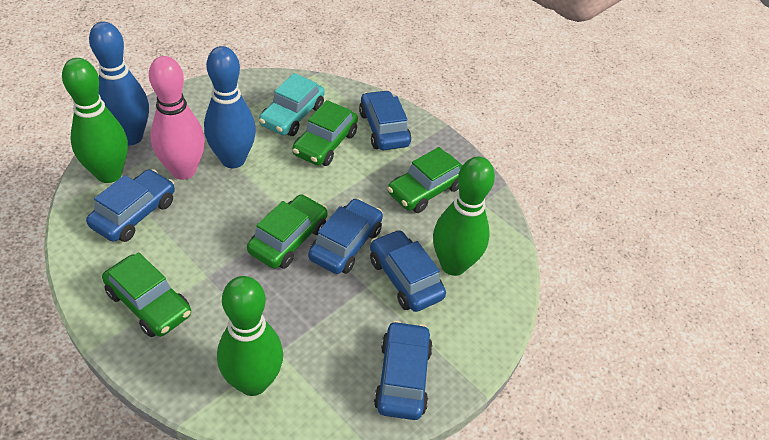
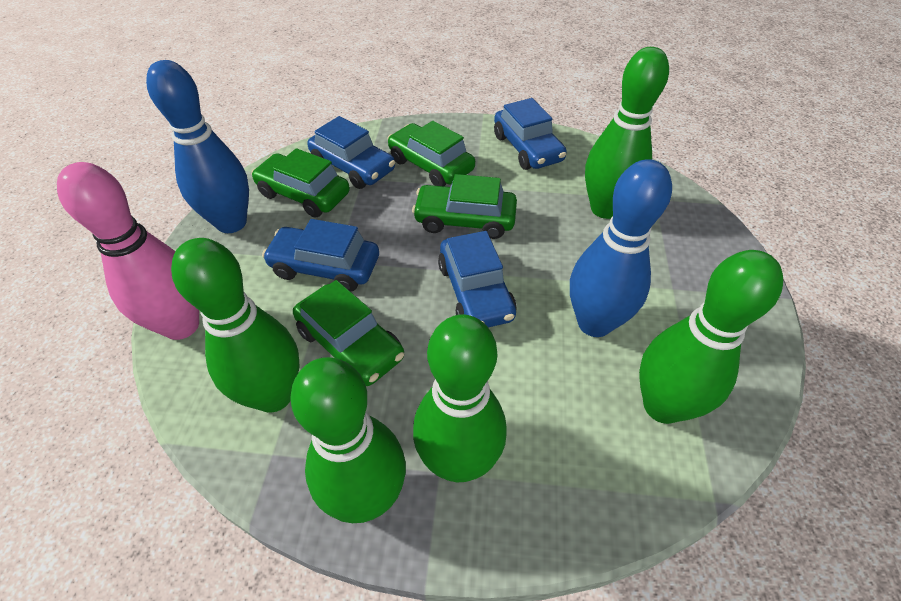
blue car: [86,169,175,242] [308,198,383,274] [359,90,411,150] [370,229,446,312] [374,321,433,420] = 5 -> [262,219,379,292] [307,116,395,189] [438,231,517,327] [494,98,567,170] = 4
green bowling pin: [62,58,128,183] [217,276,283,396] [433,157,495,276] = 3 -> [171,238,299,413] [290,357,406,523] [413,314,506,482] [585,47,669,219] [639,250,783,424] = 5
turquoise car: [259,73,325,136] = 1 -> none = 0

